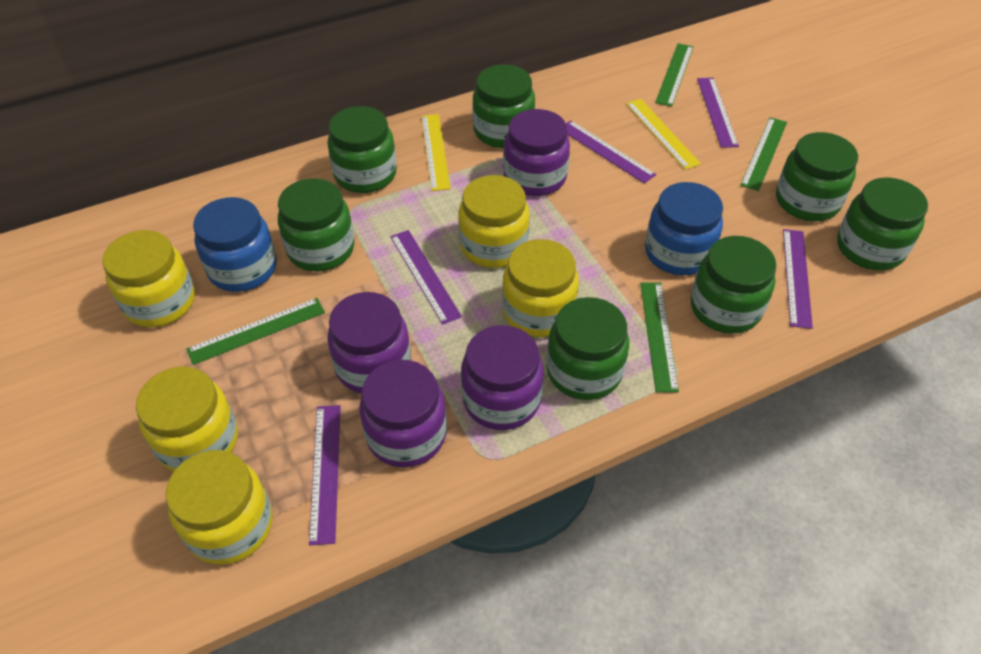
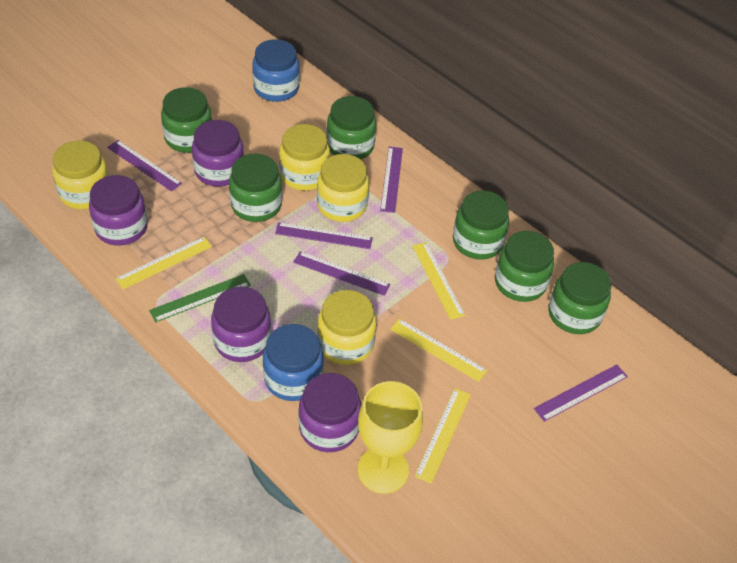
green jar: [278,178,354,271] [327,106,397,193] [472,65,535,148] [547,297,629,400] [691,236,777,334] [776,132,858,221] [837,177,928,270] = 7 -> [161,87,212,153] [229,154,282,222] [326,96,376,160] [453,190,509,259] [495,231,554,302] [548,262,612,334] = 6
green ruler: [187,298,325,365] [640,282,679,392] [655,43,694,107] [740,117,787,191] = 4 -> [149,274,251,323] = 1
yellow goblet: none = 0 -> [358,381,423,494] = 1
yellow jar: [102,230,195,327] [136,366,238,472] [166,450,272,565] [458,175,529,268] [502,239,579,337] = 5 -> [52,141,109,209] [279,124,330,191] [317,154,369,222] [317,290,376,365] = 4
yellow ruler: [421,114,451,191] [626,99,701,170] = 2 -> [115,237,212,289] [390,319,488,382] [412,242,465,320] [414,388,471,484] = 4

